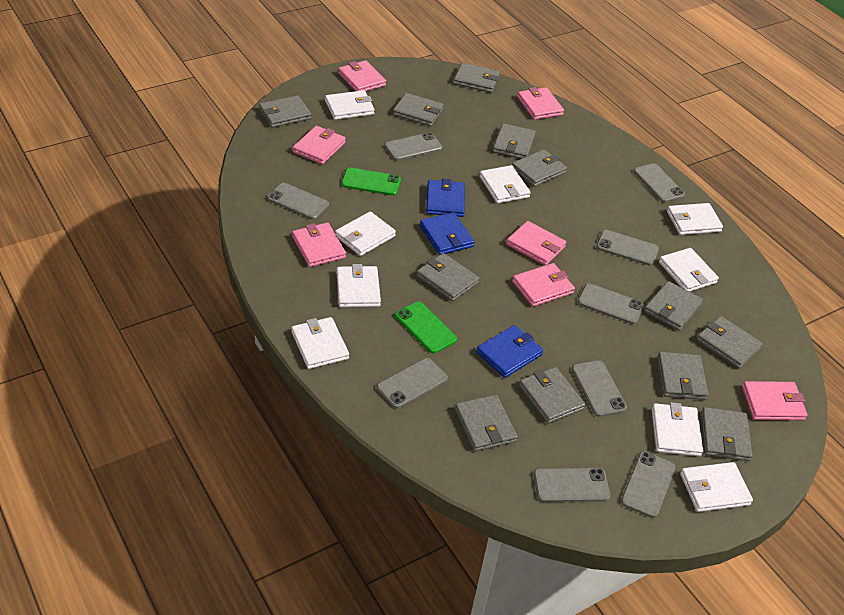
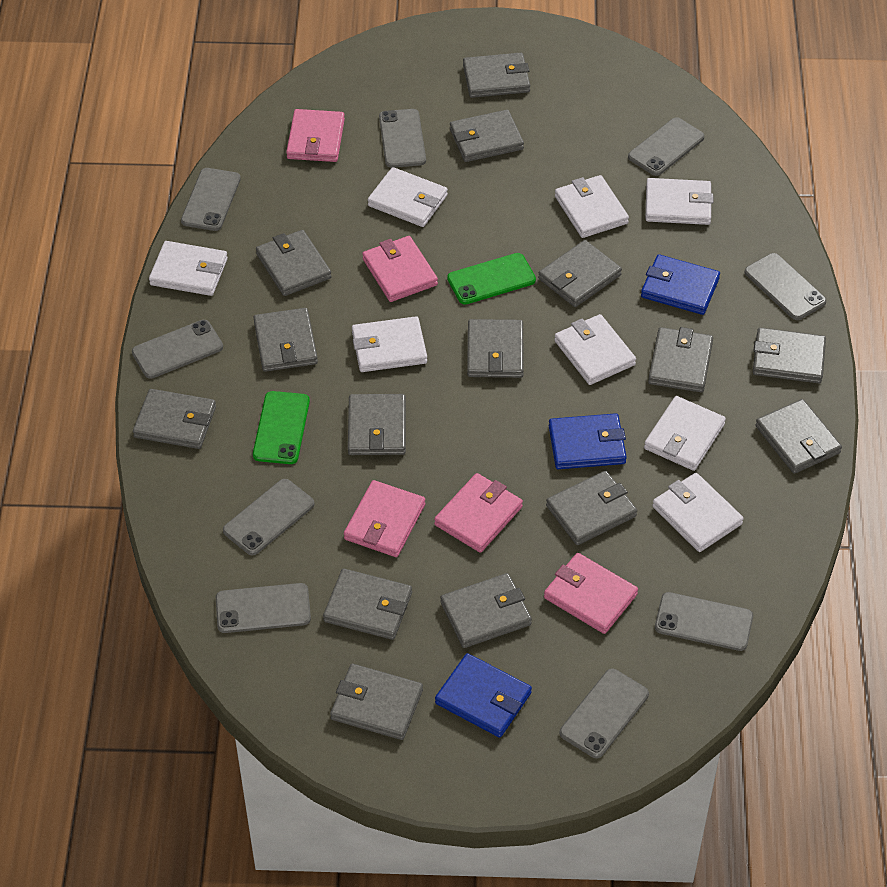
grey wallet: [259,95,311,128] [393,93,444,126] [416,253,479,301] [454,63,500,93] [455,395,518,451] [493,123,535,159] [512,149,567,187] [519,367,585,423] [644,281,703,331] [657,352,708,400] [697,316,763,368] [701,407,752,461] = 12 -> [133,389,216,449] [253,308,318,372] [256,230,332,296] [323,569,412,640] [330,664,423,740] [348,394,406,455] [440,573,532,648] [450,110,524,162] [463,53,530,98] [467,319,524,378] [538,240,622,307] [546,471,637,545] [648,327,713,393] [753,327,826,383] [755,399,842,474] = 15
pink wallet: [292,223,346,267] [293,126,346,164] [338,60,386,92] [506,221,566,265] [512,263,575,307] [517,87,564,120] [742,381,808,420] = 7 -> [286,109,345,162] [344,480,425,557] [362,236,438,302] [434,473,523,553] [544,553,638,634] = 5
white wallet: [291,317,349,369] [325,90,375,120] [335,211,396,256] [337,264,381,307] [479,165,531,203] [652,402,704,456] [659,248,719,292] [667,203,723,235] [680,462,753,512] = 9 -> [149,241,228,296] [352,316,427,372] [368,167,448,227] [554,314,636,385] [555,175,629,238] [644,396,726,471] [646,178,713,225] [652,473,744,552] = 8

